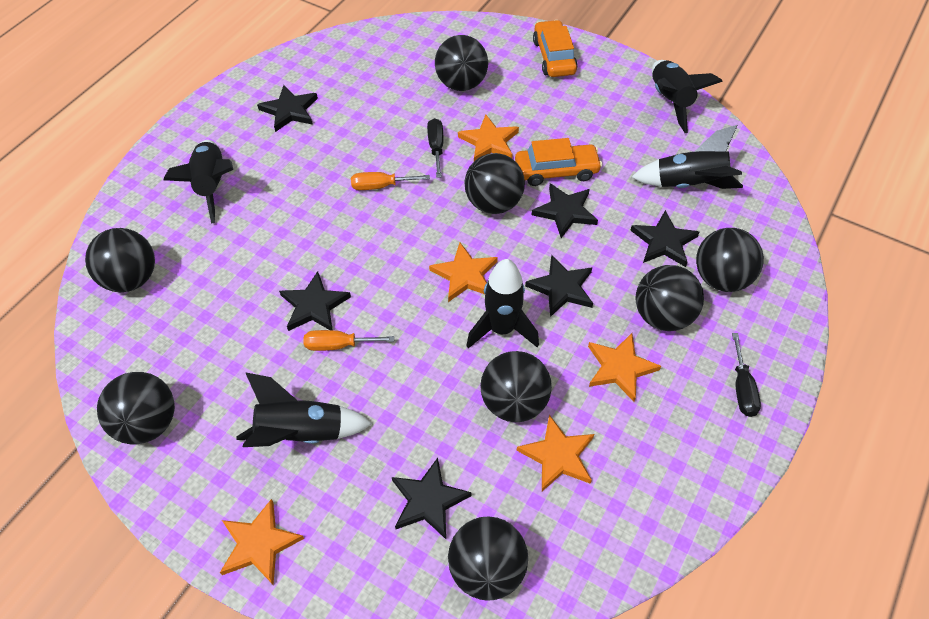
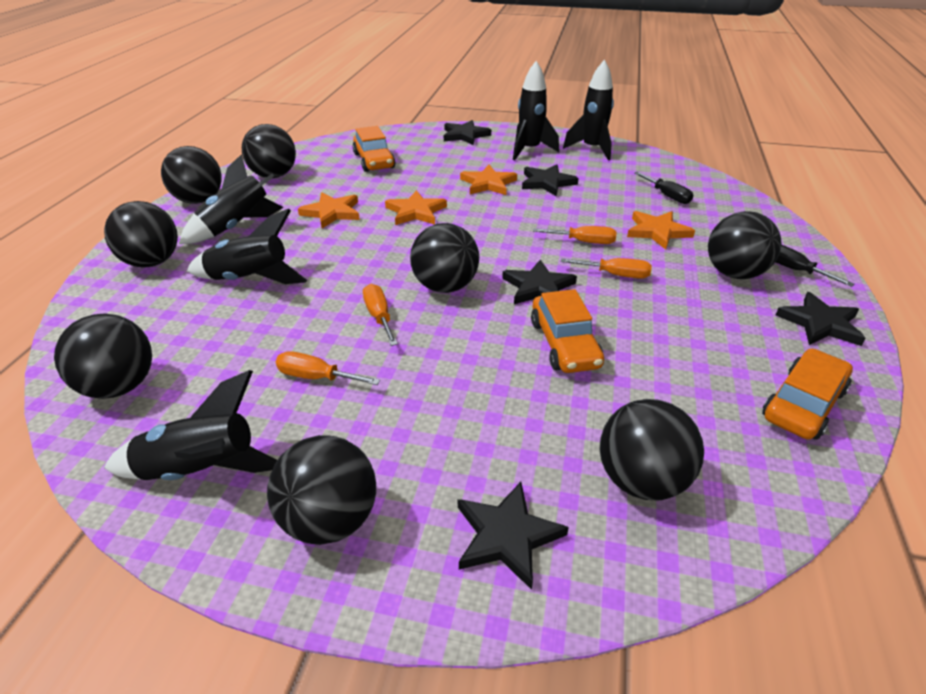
black star: [257,85,318,132] [279,271,351,331] [392,458,472,539] [525,255,593,317] [532,183,598,238] [630,210,699,267] = 6 -> [444,120,491,145] [458,482,569,590] [502,259,577,304] [522,165,579,196] [776,292,866,346] = 5
orange car: [515,138,602,186] [533,20,577,77] = 2 -> [353,126,395,172] [531,289,604,373] [762,348,853,440] = 3
orange screwdriver: [303,330,394,351] [351,172,430,190] = 2 -> [276,351,380,385] [363,284,398,346] [533,226,617,244] [561,258,652,279] = 4
orange star: [220,499,304,585] [429,243,498,302] [458,114,519,161] [517,415,594,491] [588,333,661,402] = 5 -> [298,193,360,228] [385,190,447,225] [460,165,517,195] [627,211,695,250] = 4

